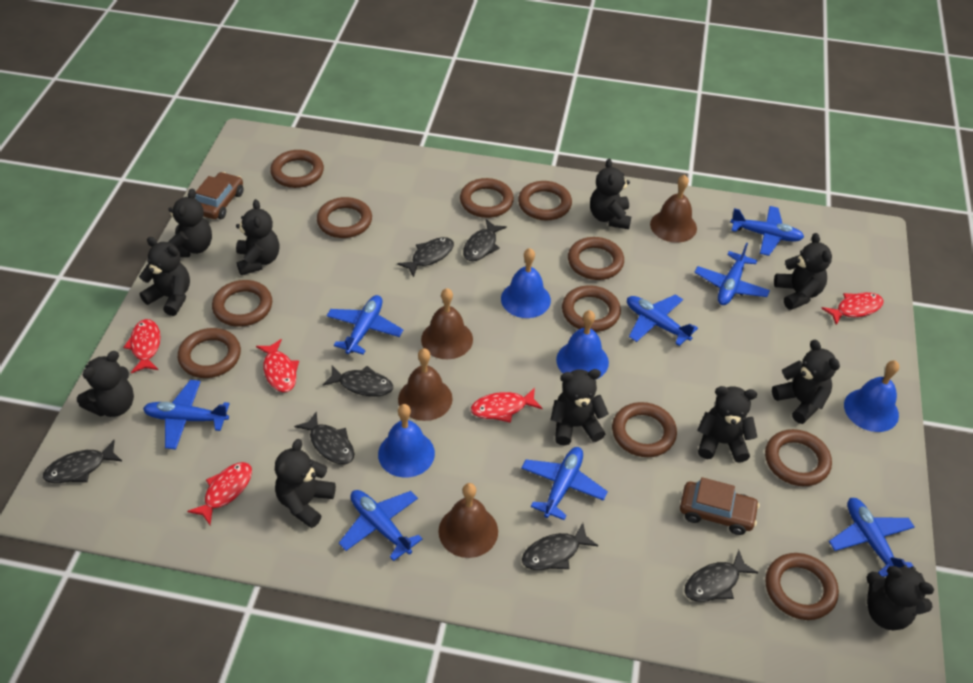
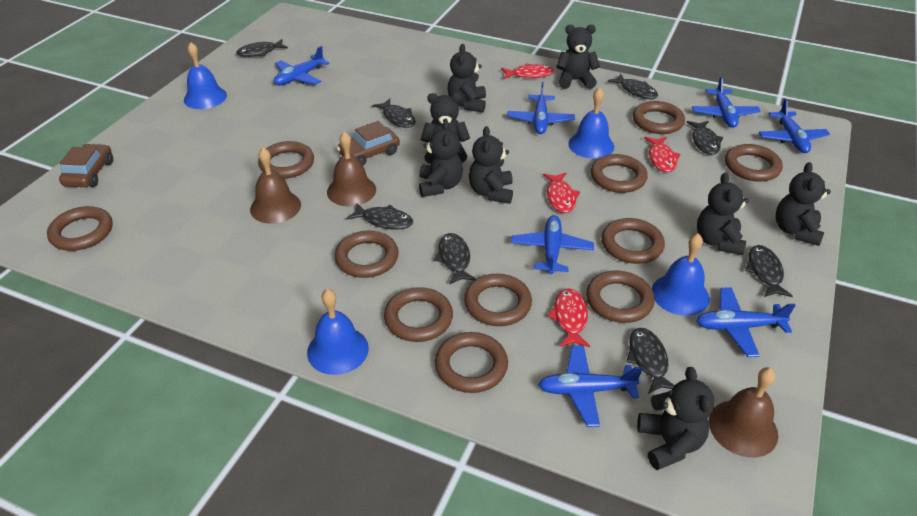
black fish: [43,440,122,483] [294,411,355,464] [323,365,393,396] [397,237,454,277] [463,219,507,261] [522,523,598,570] [684,550,758,602] = 7 -> [236,39,288,57] [346,203,413,230] [372,99,415,128] [434,233,476,284] [608,74,658,99] [626,328,675,394] [687,121,723,155] [745,245,793,297] = 8
black teddy bear: [77,351,134,417] [139,237,190,316] [168,189,212,257] [236,199,279,275] [275,439,336,528] [550,369,609,445] [590,158,631,229] [697,386,757,463] [772,340,840,424] [774,233,832,310] [866,565,934,630] = 11 -> [419,120,463,197] [421,93,470,164] [448,44,486,113] [469,126,513,204] [556,25,600,89] [637,367,714,470] [697,172,749,255] [776,162,831,246] = 8
blue plane: [143,380,230,449] [327,295,403,355] [339,490,422,561] [521,447,608,520] [627,294,698,346] [694,242,770,305] [730,206,804,256] [829,498,915,577] = 8 -> [274,46,330,85] [507,82,575,134] [511,215,594,274] [538,346,643,427] [692,76,761,128] [696,287,796,357] [759,99,830,153] = 7
brown bell: [398,348,453,421] [421,288,473,359] [438,483,498,558] [650,175,697,243] = 4 -> [250,148,301,224] [327,132,376,206] [709,367,778,458] = 3
red fish: [123,319,161,373] [187,462,252,525] [256,339,299,392] [471,388,542,423] [821,292,884,325] = 5 -> [501,63,554,79] [543,173,580,213] [548,288,590,347] [644,137,680,173] = 4

